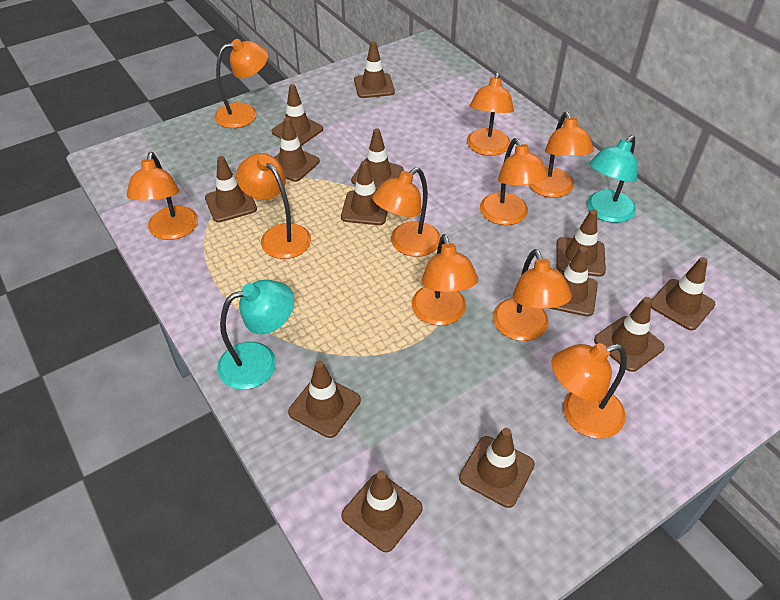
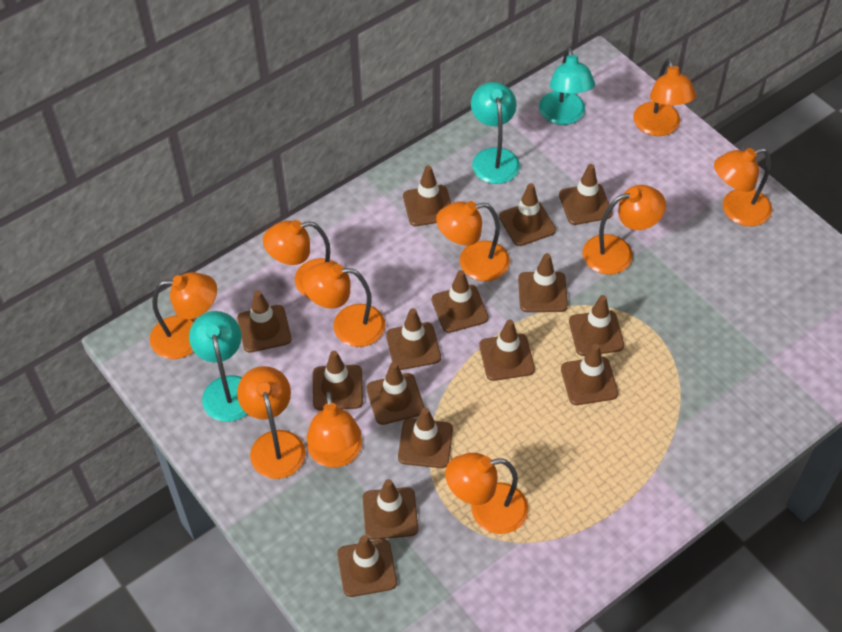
brown traffic cone: [205,156,257,222] [272,84,323,146] [274,117,320,182] [288,361,361,438] [341,161,388,225] [341,470,423,552] [351,128,403,190] [354,41,395,98] [459,428,535,508] [549,246,598,317] [556,209,606,277] [594,297,665,372] [651,257,715,330] = 13 -> [237,291,291,353] [313,351,363,411] [337,535,397,597] [363,479,418,540] [367,362,424,425] [386,308,441,370] [398,407,453,468] [403,166,451,226] [432,270,489,333] [479,319,535,381] [499,183,556,246] [518,253,568,312] [559,164,612,225] [561,344,618,405] [569,295,624,356] = 15
turquoise lamp: [217,279,294,390] [587,135,638,223] = 2 -> [189,311,247,422] [471,82,520,184] [539,47,595,125] = 3

